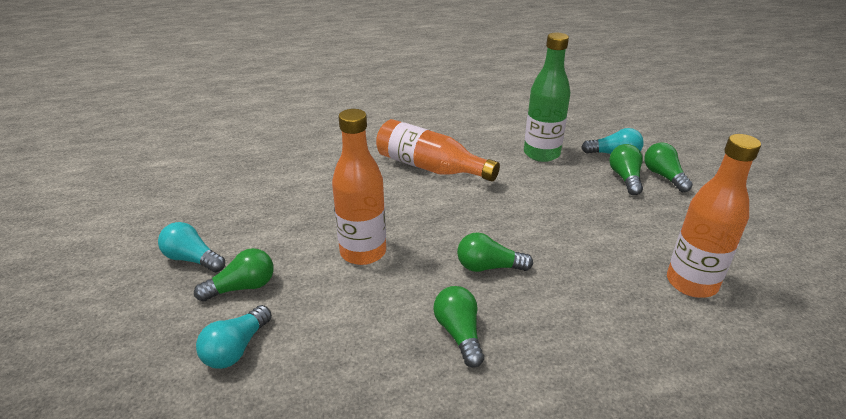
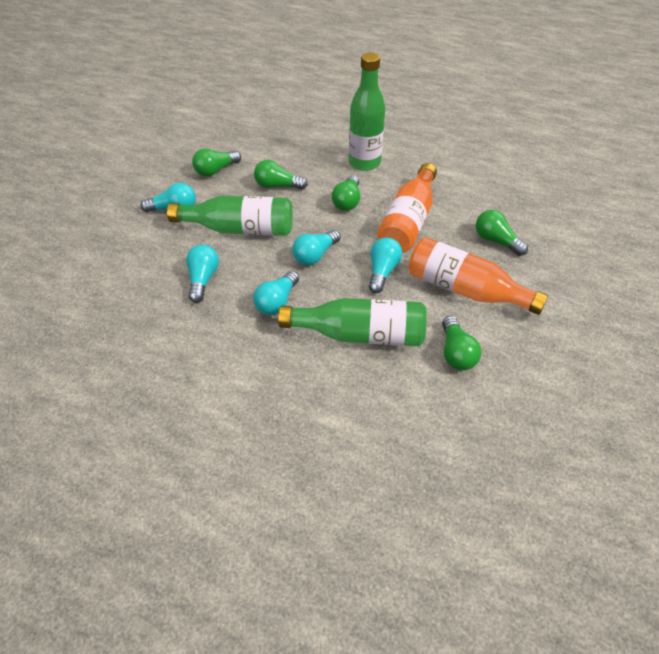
green bottle: [524,33,570,162] = 1 -> [167,196,293,236] [278,298,427,346] [349,53,385,171] = 3
orange bottle: [332,109,386,265] [376,119,500,181] [667,134,761,298] = 3 -> [377,163,437,253] [408,237,548,315] = 2
turquoise light bulb: [158,222,225,272] [196,305,272,369] [581,128,644,154] = 3 -> [140,183,196,212] [186,245,219,303] [253,271,299,315] [292,230,341,265] [369,238,402,293] = 5

